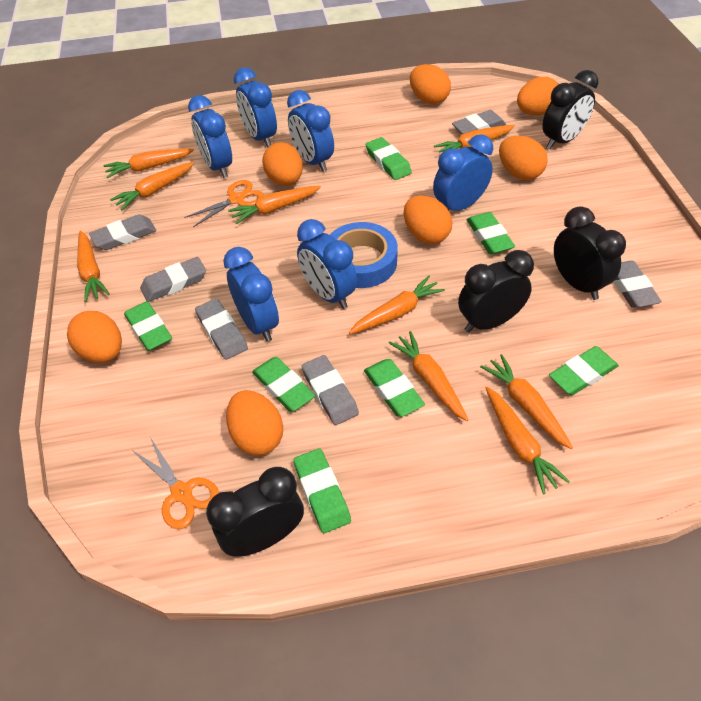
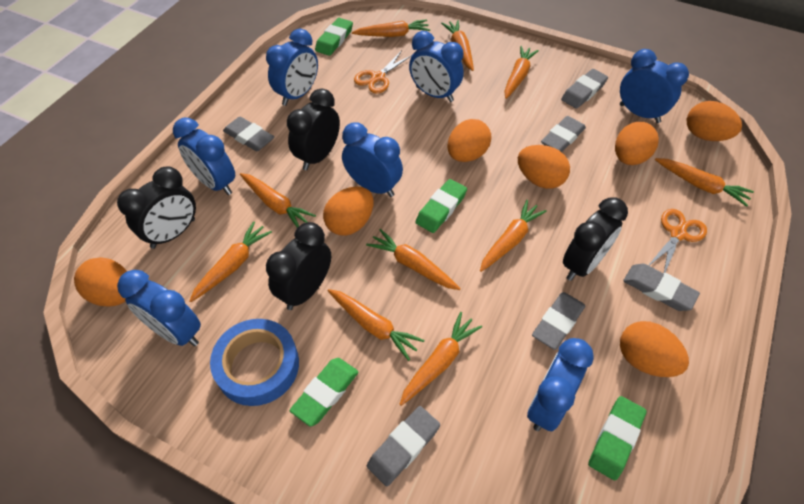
blue clock: [188,95,232,178] [223,247,279,342] [234,67,277,148] [287,90,334,172] [297,219,357,309] [433,134,493,211] = 6 -> [117,270,201,346] [173,118,235,195] [266,29,318,106] [342,122,403,197] [409,31,464,102] [527,338,594,431] [620,49,689,123] = 7
green eraser: [124,301,172,351] [252,357,315,412] [294,448,351,533] [364,359,425,417] [365,137,412,180] [467,212,515,254] [549,346,619,395] = 7 -> [290,358,359,426] [315,18,353,56] [415,179,467,233] [588,396,647,481] = 4
orange carrot: [77,231,110,302] [103,148,194,178] [110,162,194,210] [228,186,321,224] [349,276,445,334] [388,331,468,421] [434,125,515,153] [480,354,573,450] [486,387,570,495] = 9 -> [189,221,272,302] [240,173,316,228] [328,289,425,361] [352,19,430,37] [366,229,461,290] [399,312,482,406] [441,20,474,71] [480,200,547,272] [504,46,539,99] [655,158,754,207] = 10

